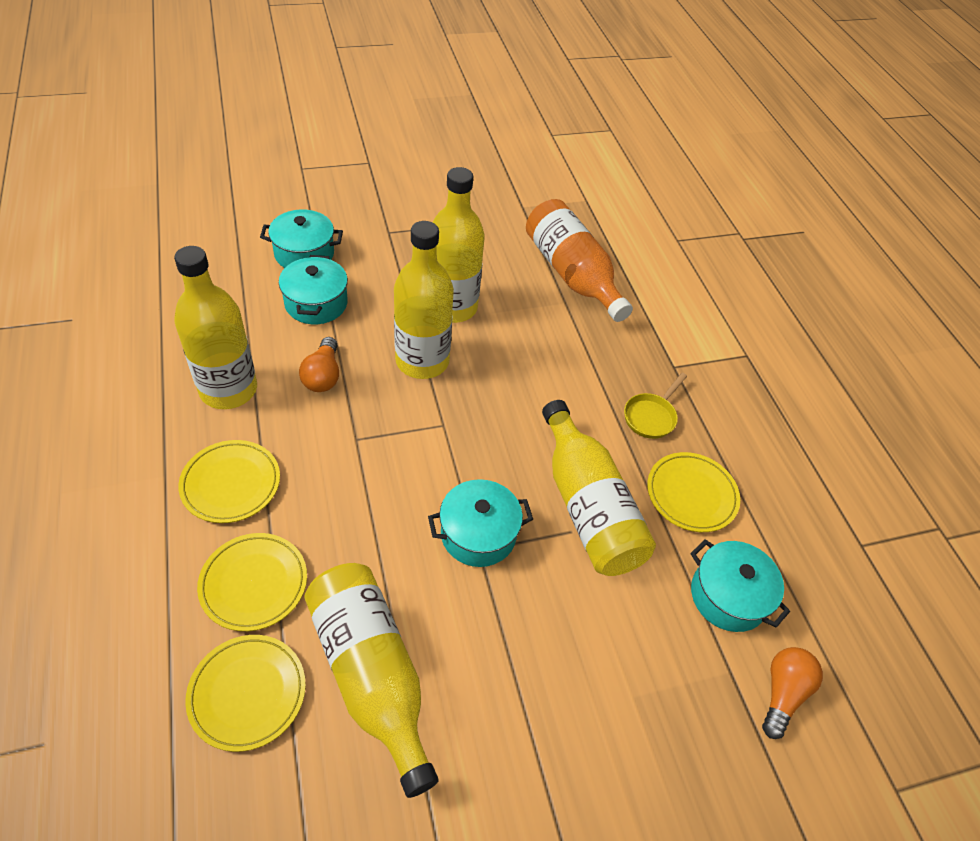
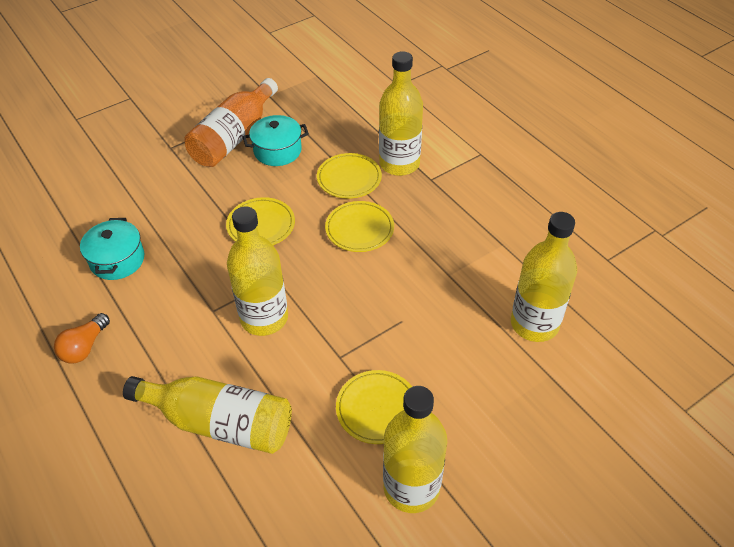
orange light bulb: [299,337,339,392] [762,647,823,739] = 2 -> [54,313,110,364] = 1
turquoise pot: [260,210,343,268] [279,255,348,324] [428,479,533,567] [690,539,790,632] = 4 -> [80,218,145,280] [243,115,309,166] = 2
yellow pan: [624,373,687,439] = 1 -> none = 0

